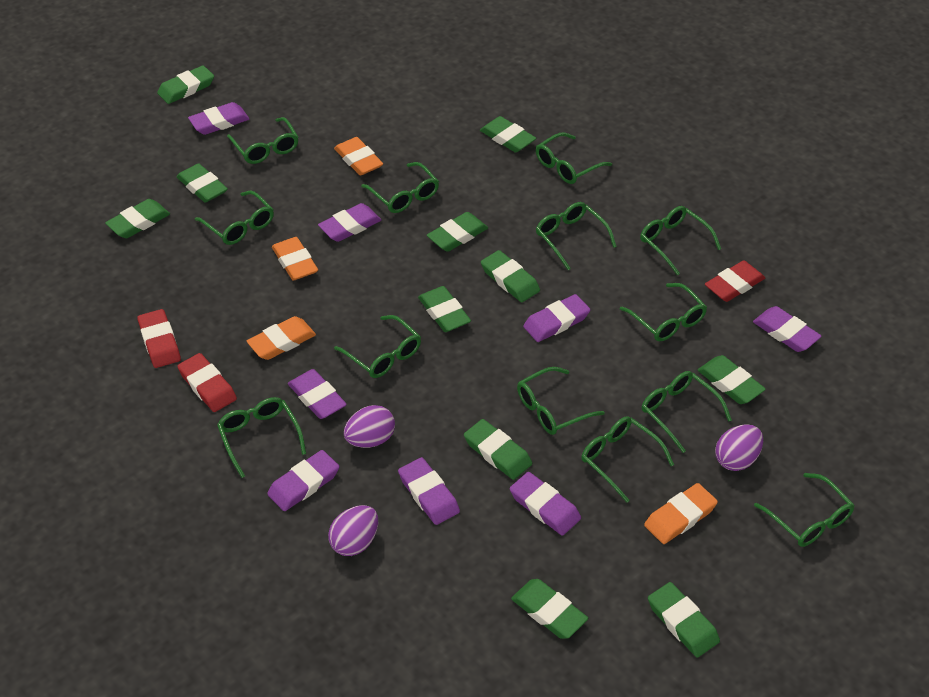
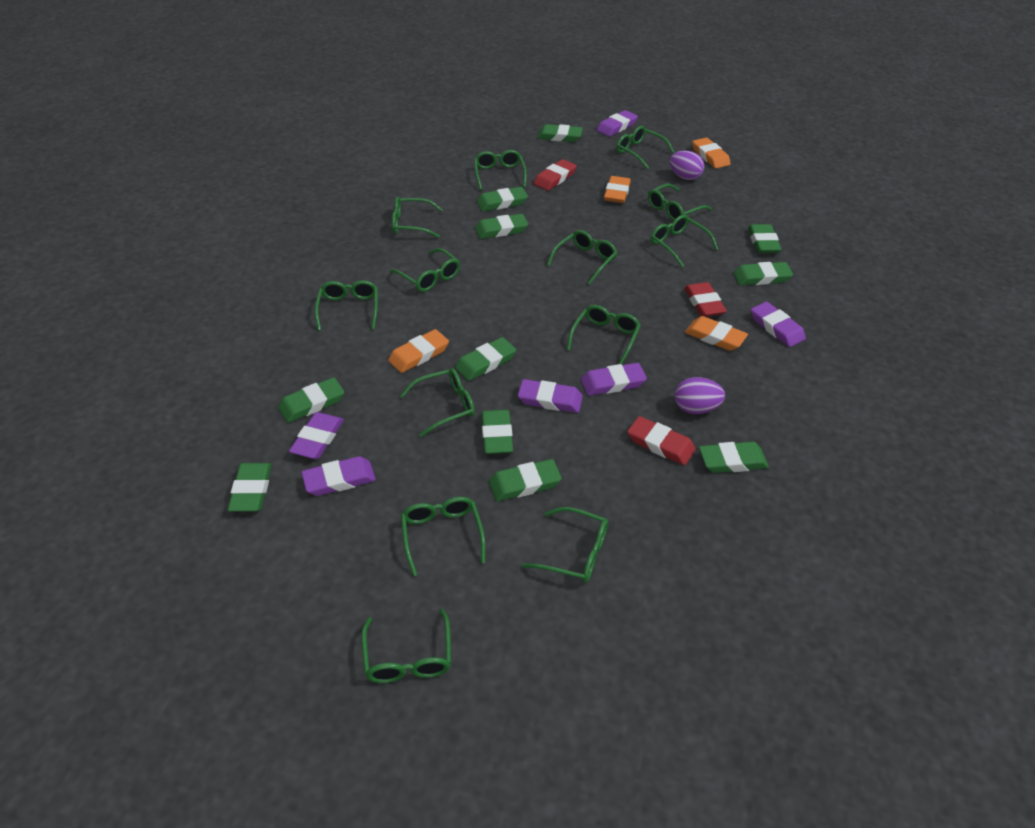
purple egg: [328,505,378,556] [344,405,395,448] [715,424,763,471] = 3 -> [670,151,704,180] [675,377,725,414] = 2
purple eraser: [188,102,249,135] [267,450,339,511] [288,369,347,419] [318,203,381,242] [398,457,460,525] [510,472,581,536] [523,294,590,342] [753,306,822,352] = 8 -> [289,412,344,459] [301,456,376,496] [518,379,583,413] [581,363,647,396] [597,110,638,137] [751,302,806,347] = 6

